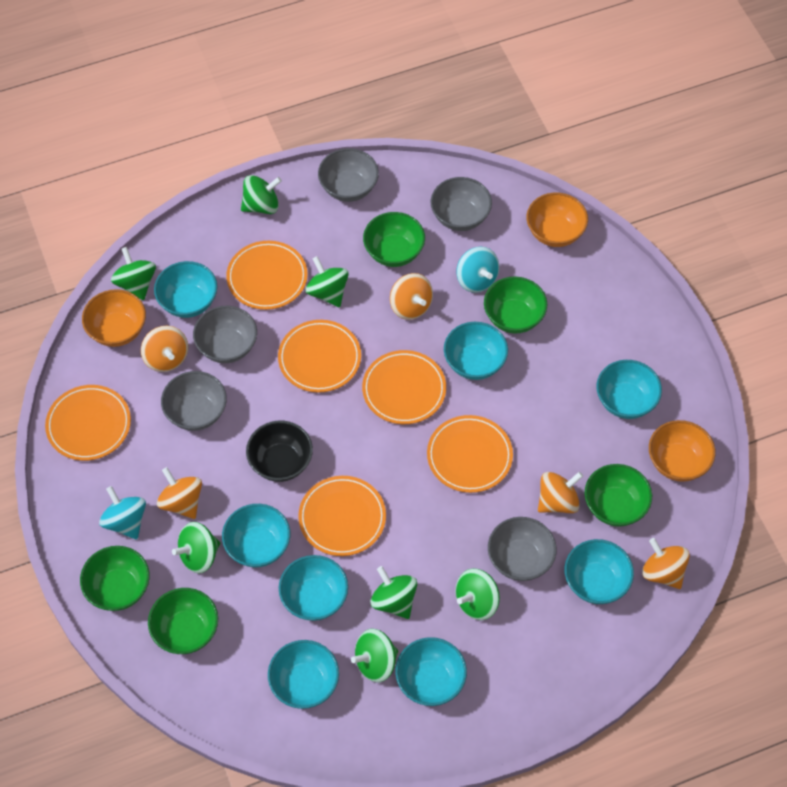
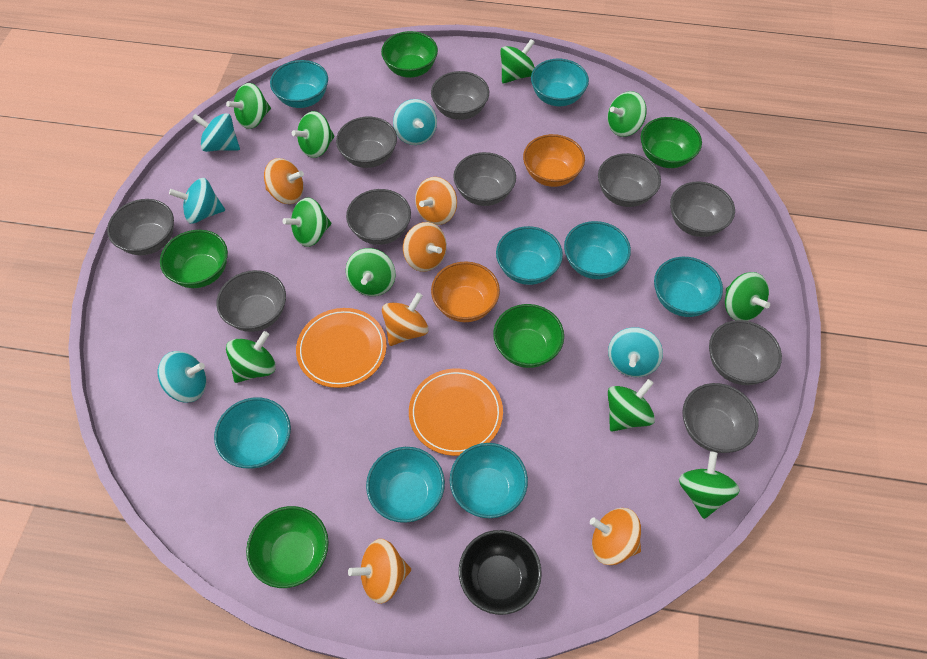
green spinning top: [111,247,156,300] [172,522,220,573] [241,175,282,214] [306,256,349,307] [351,629,398,682] [370,566,417,619] [455,569,500,620] = 7 -> [226,83,271,129] [226,331,276,383] [282,198,331,247] [292,111,335,158] [346,248,396,296] [500,39,535,84] [607,91,647,137] [608,379,655,432] [679,452,740,519] [725,272,770,321] = 10
grey bowl: [161,371,227,431] [193,306,257,363] [318,148,379,202] [431,177,492,231] [488,517,557,581] = 5 -> [107,199,174,255] [216,270,286,332] [336,117,397,168] [346,189,411,245] [431,71,489,120] [453,152,516,206] [598,153,661,207] [670,181,735,237] [682,383,759,453] [709,320,782,385] = 10
orange bowl: [82,289,146,347] [526,193,588,247] [649,420,716,482] = 3 -> [431,262,500,322] [523,134,585,187] = 2
orange plate: [45,385,131,461] [226,241,308,310] [278,320,361,393] [298,476,386,556] [362,350,446,424] [427,415,513,493] = 6 -> [296,308,387,388] [409,368,503,456] = 2
orange spinning top: [141,326,188,372] [157,467,202,519] [390,273,433,320] [538,472,583,513] [642,538,690,589] = 5 -> [264,158,304,204] [348,539,411,604] [382,292,428,346] [403,222,447,272] [415,177,457,225] [590,508,641,565] = 6
turquoise spinning top: [99,486,146,540] [457,247,499,293] = 2 -> [158,351,207,402] [169,178,225,224] [192,113,240,152] [393,99,437,145] [608,327,663,377] = 5

